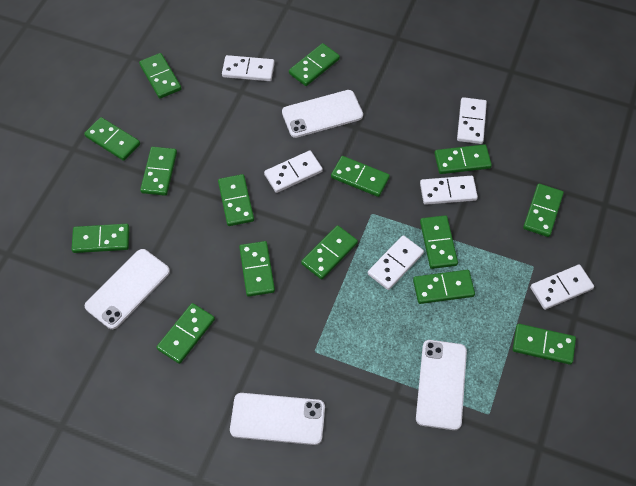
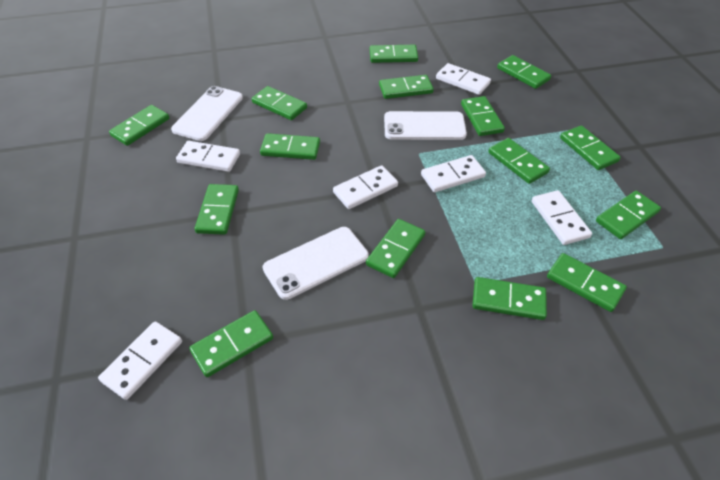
white phone: [85,249,170,329] [230,393,325,445] [282,90,363,138] [416,340,467,430] = 4 -> [171,86,243,141] [263,227,369,300] [384,111,467,140] = 3

